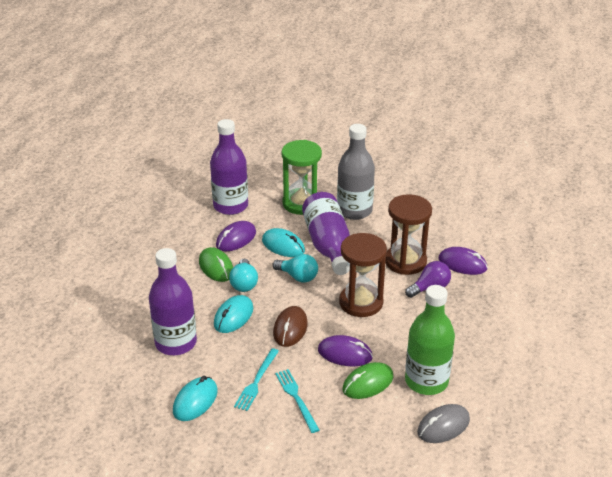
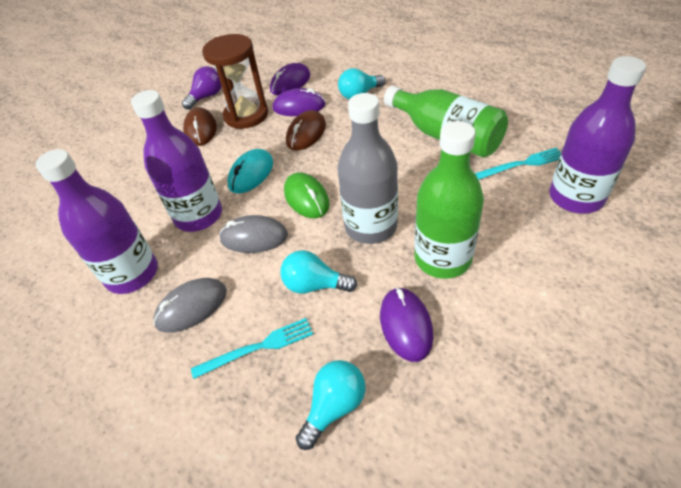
brown hourglass: [339,233,387,317] [386,194,432,275] = 2 -> [202,34,268,129] = 1
brown mouse: [273,306,308,347] = 1 -> [183,107,217,146] [286,110,326,151] = 2
green bottle: [405,285,455,395] = 1 -> [384,86,508,158] [414,121,484,279] = 2
green hourglass: [282,140,322,215] = 1 -> none = 0
green mouse: [199,247,233,282] [343,362,393,399] = 2 -> [284,173,330,218] = 1
grey mouse: [417,404,470,443] = 1 -> [153,278,227,333] [219,215,288,253] = 2
turquoise light bulb: [229,259,258,292] [273,254,318,283] = 2 -> [280,250,357,294] [296,360,365,450] [338,68,385,99] = 3
turquoise mouse: [173,376,218,421] [214,295,253,333] [262,228,305,257] = 3 -> [227,149,273,193] = 1

